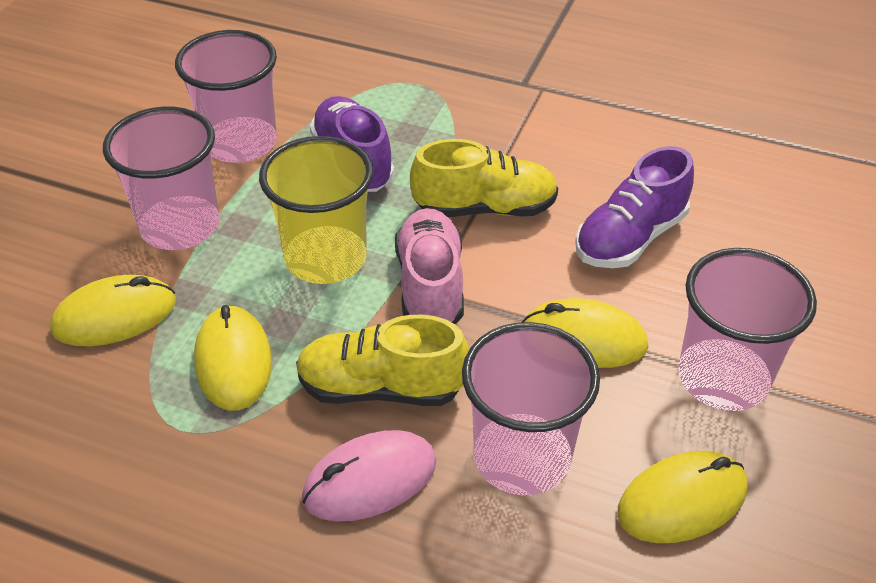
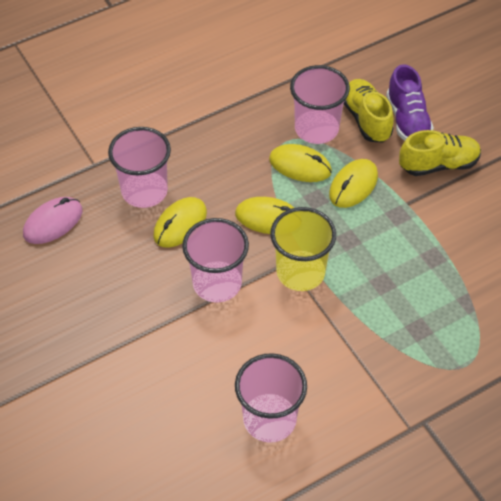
pink shoe: [395,208,464,324] = 1 -> none = 0
purple shoe: [310,96,395,192] [575,146,694,268] = 2 -> [386,64,434,141] = 1

